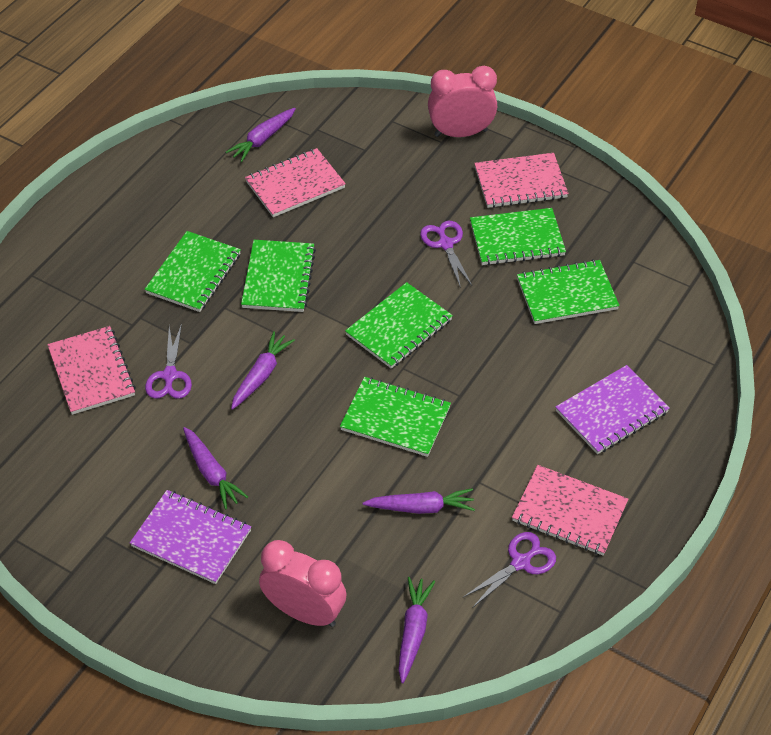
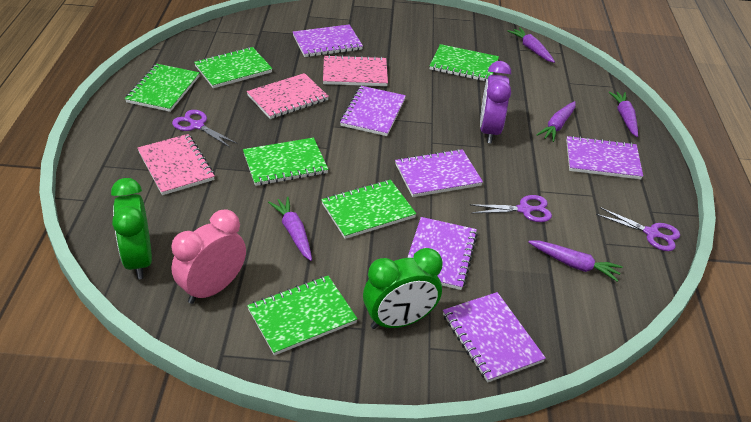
green clock: none = 0 -> [111,178,152,279] [363,248,443,329] = 2
pink clock: [259,540,346,627] [428,66,497,137] = 2 -> [171,209,246,304] = 1
pink notebook: [47,326,136,415] [245,148,346,217] [474,153,568,208] [512,465,628,556] = 4 -> [138,134,215,195] [247,73,329,119] [323,55,388,86] = 3
purple clock: none = 0 -> [480,61,511,143] = 1
purple notebook: [130,490,251,584] [556,365,670,454] = 2 -> [293,24,363,57] [340,86,406,136] [395,149,483,197] [407,217,478,290] [443,292,546,383] [566,136,643,179] = 6

